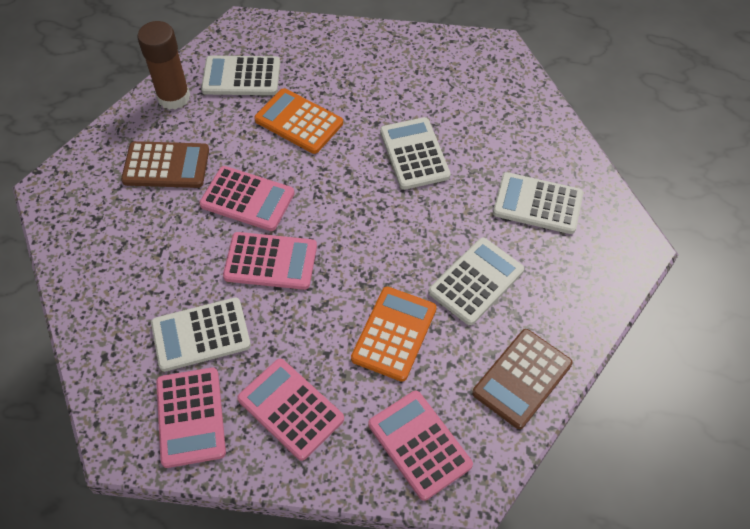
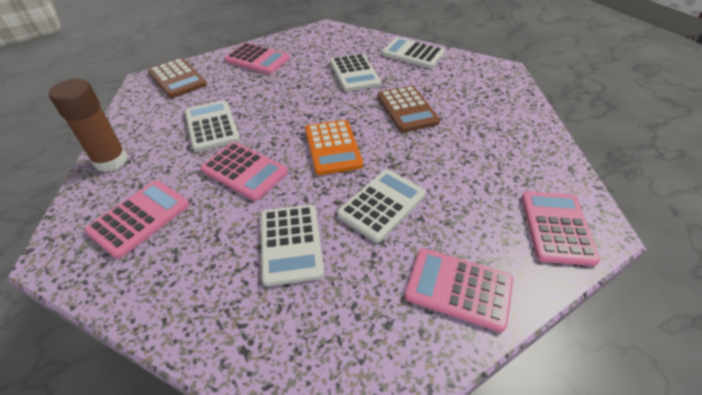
orange calculator: [254,88,343,154] [351,287,437,382] = 2 -> [305,120,363,175] = 1

